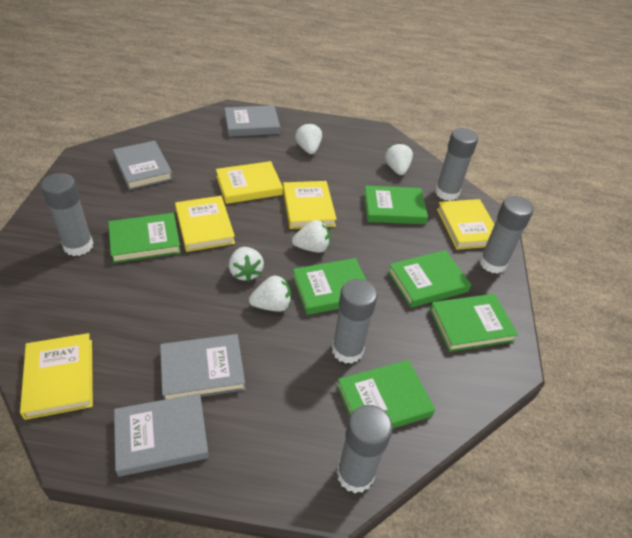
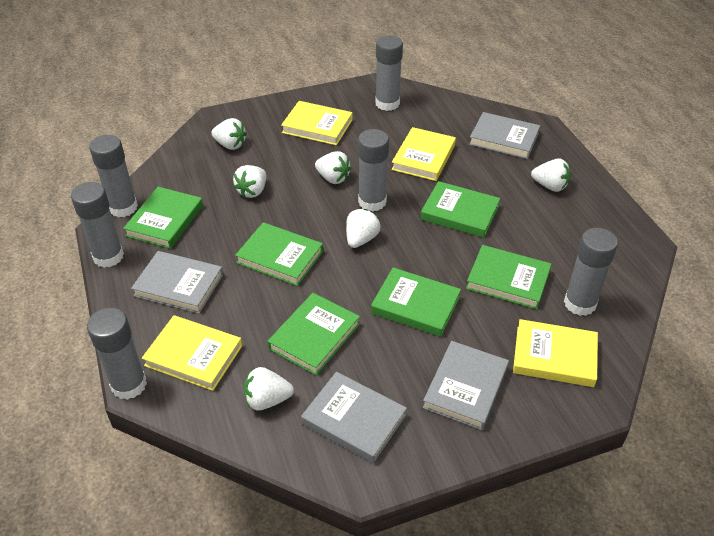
grey glue stick: [41,173,94,256] [332,279,378,364] [337,405,393,493] [435,128,478,201] [479,196,533,274] = 5 -> [71,182,124,268] [87,308,147,400] [89,135,138,217] [358,129,389,212] [375,35,403,111] [564,228,618,316] = 6
white strawberry: [229,247,264,282] [249,275,291,311] [292,220,330,253] [295,123,322,154] [385,143,413,175] = 5 -> [211,118,247,150] [233,165,266,198] [244,367,294,411] [315,151,351,184] [346,209,380,248] [531,158,570,192] = 6
yellow book: [20,333,93,420] [175,196,235,252] [216,161,283,204] [283,181,337,229] [437,199,495,250] = 5 -> [142,315,242,391] [281,101,352,145] [391,127,456,181] [513,319,598,387] = 4

